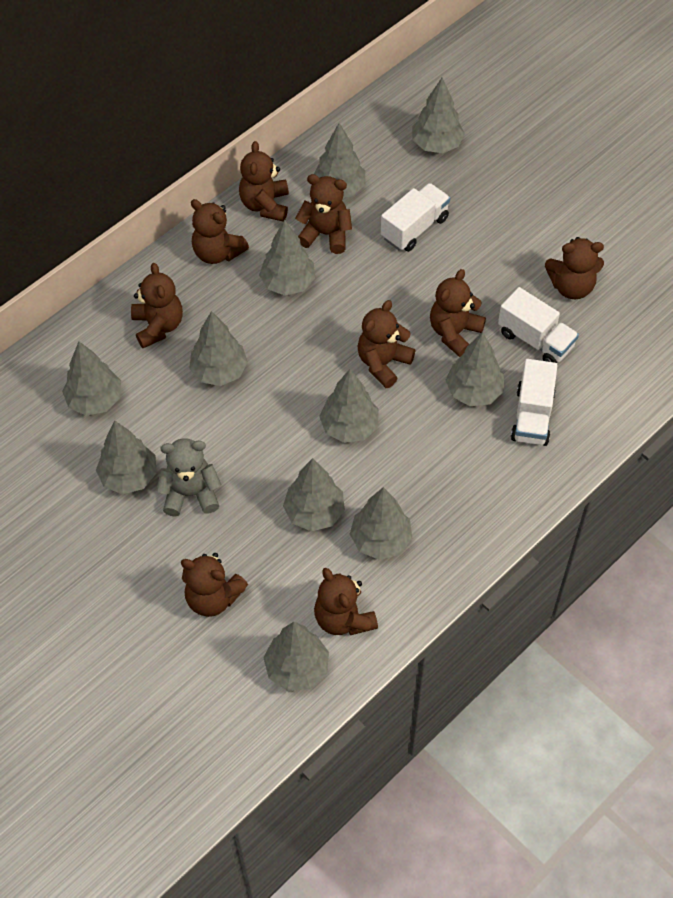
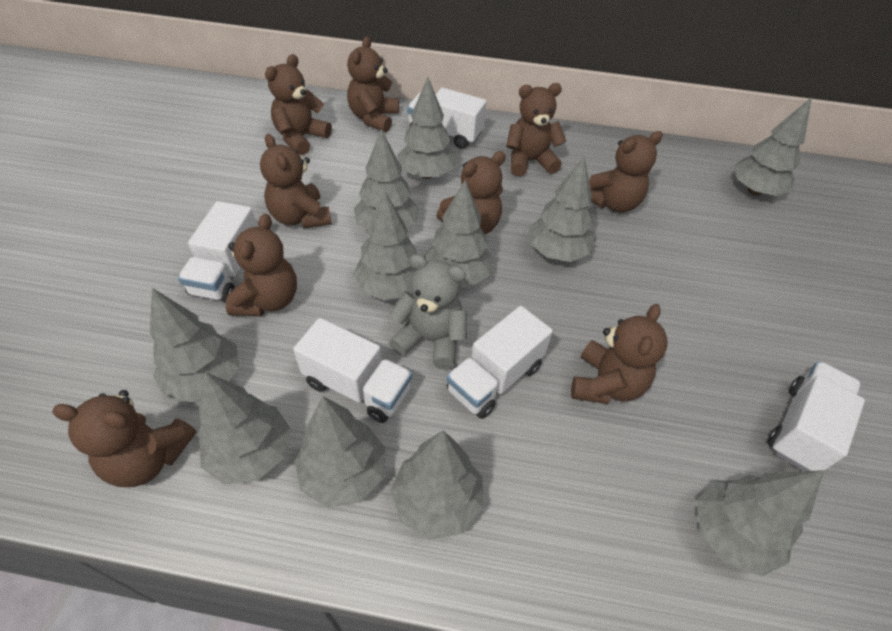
white truck: [381,183,450,252] [498,287,579,363] [511,359,558,446] = 3 -> [178,201,257,302] [293,318,412,423] [407,88,487,149] [446,306,553,419] [767,361,865,471] = 5

